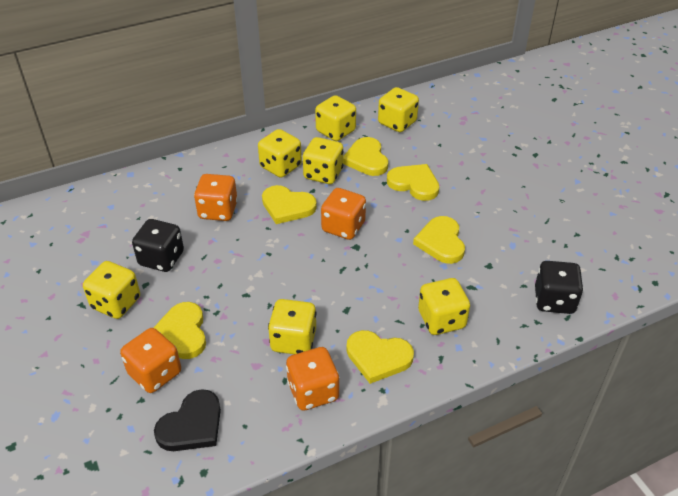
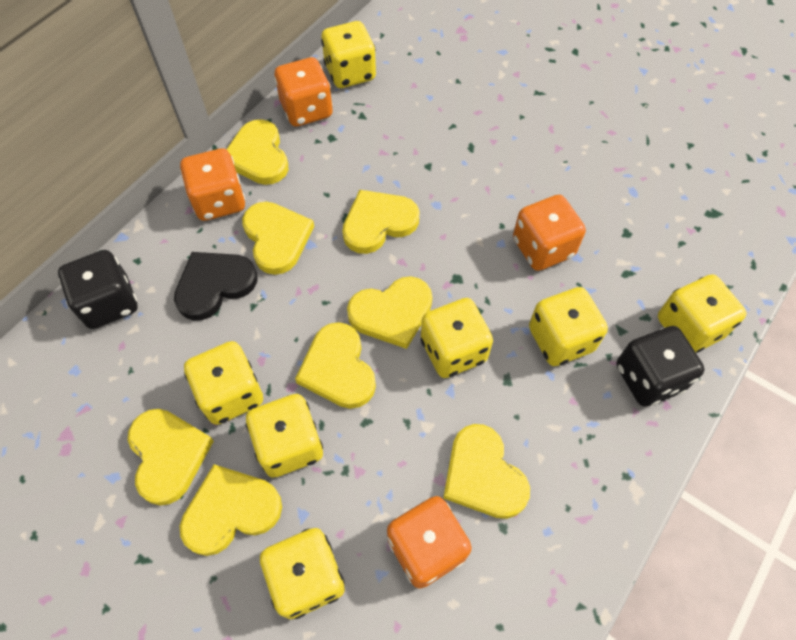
yellow heart: [153,302,206,359] [262,185,317,224] [343,137,388,176] [347,330,414,384] [387,164,439,201] [413,216,465,264] = 6 -> [128,409,214,505] [180,464,282,556] [226,119,288,185] [242,202,314,275] [295,322,376,409] [342,190,419,254] [347,276,432,349] [443,424,530,519] = 8

